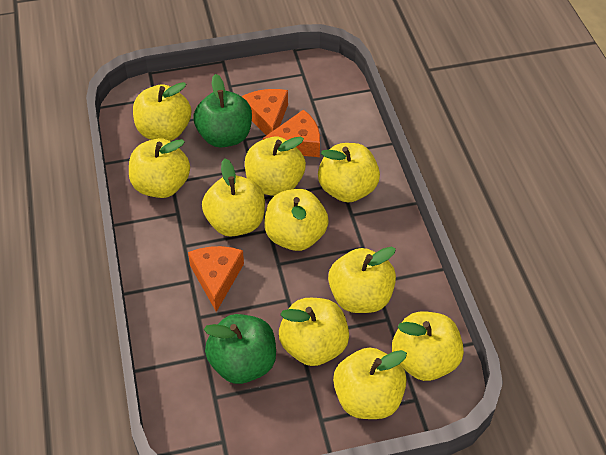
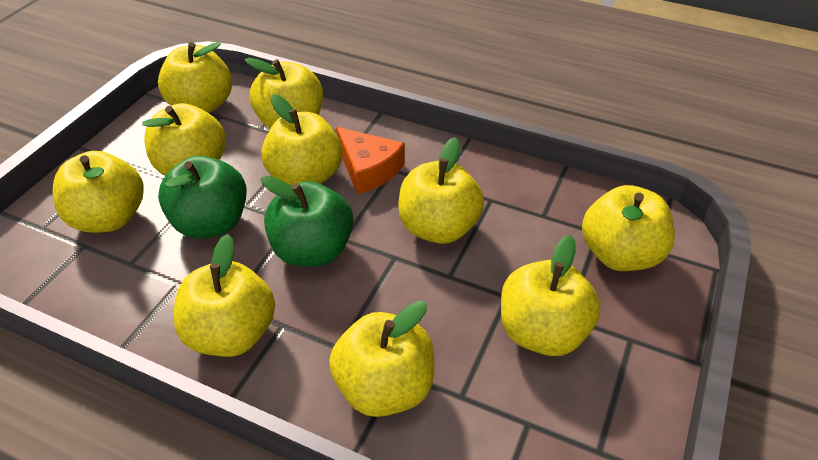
orange cheese: [188,246,244,312] [241,89,288,136] [263,110,320,157] = 3 -> [336,127,405,194] = 1

